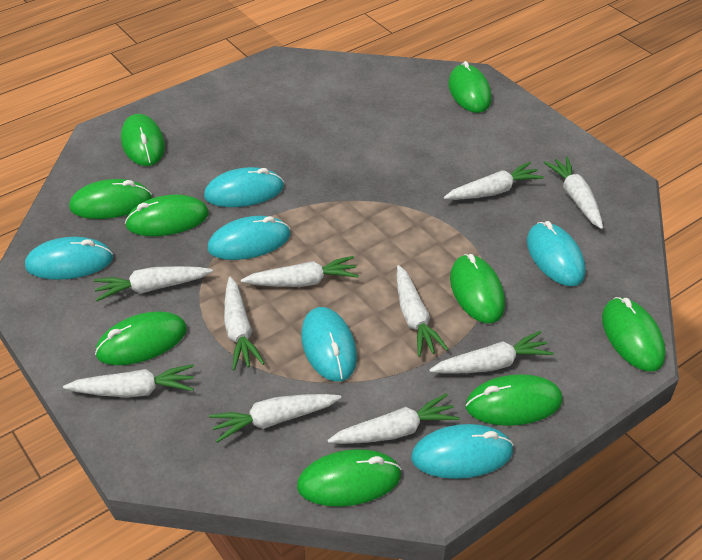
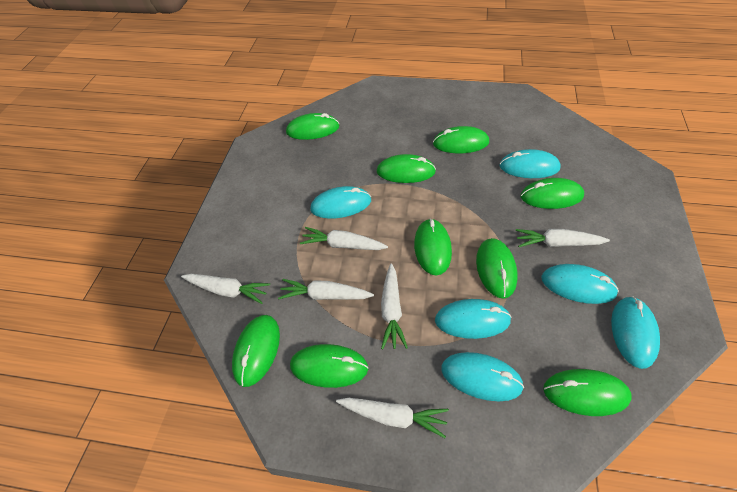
white carrot: [63,364,194,398] [94,266,213,301] [209,394,341,443] [224,276,265,370] [241,256,359,287] [327,393,460,444] [397,265,449,357] [429,331,554,374] [444,162,544,200] [544,157,603,229] = 10 -> [181,274,270,304] [278,279,374,300] [300,227,388,250] [336,398,449,438] [381,263,408,350] [516,229,610,247] = 6

